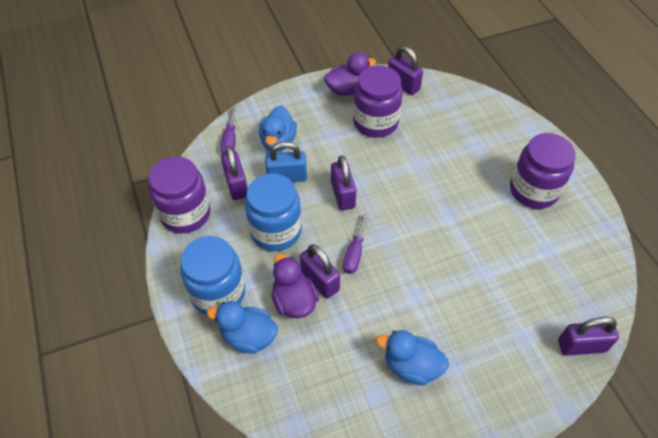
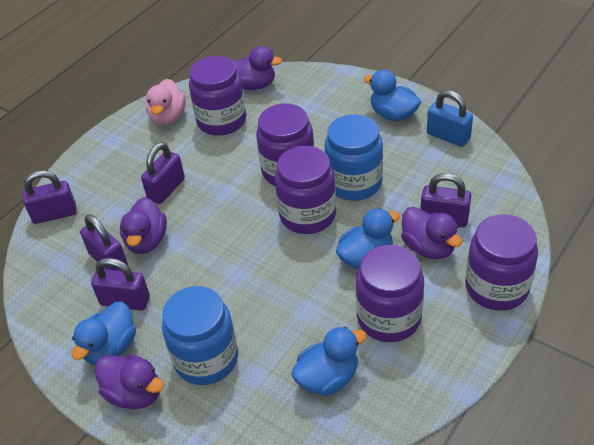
blue duck: [207,301,278,354] [259,106,297,152] [376,330,449,386] = 3 -> [72,301,136,365] [291,327,367,396] [336,208,400,269] [364,69,421,121] = 4
pink duck: none = 0 -> [145,79,186,126] = 1
purple duck: [271,253,319,318] [324,53,376,96] = 2 -> [95,354,164,409] [120,197,167,254] [233,46,283,90] [401,207,462,259] = 4
purple jar: [149,157,211,233] [353,65,403,138] [510,133,576,209] = 3 -> [189,56,246,135] [256,103,314,186] [275,146,336,234] [356,245,424,342] [465,214,538,311] = 5
purple screwdriver: [221,107,236,154] [343,213,368,274] = 2 -> none = 0

